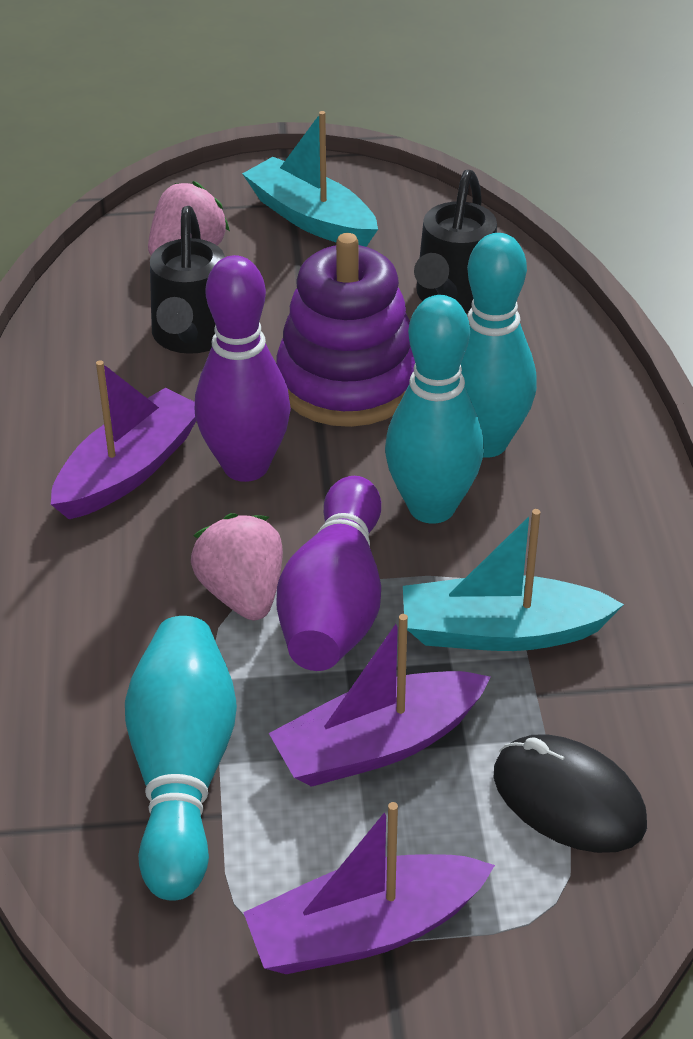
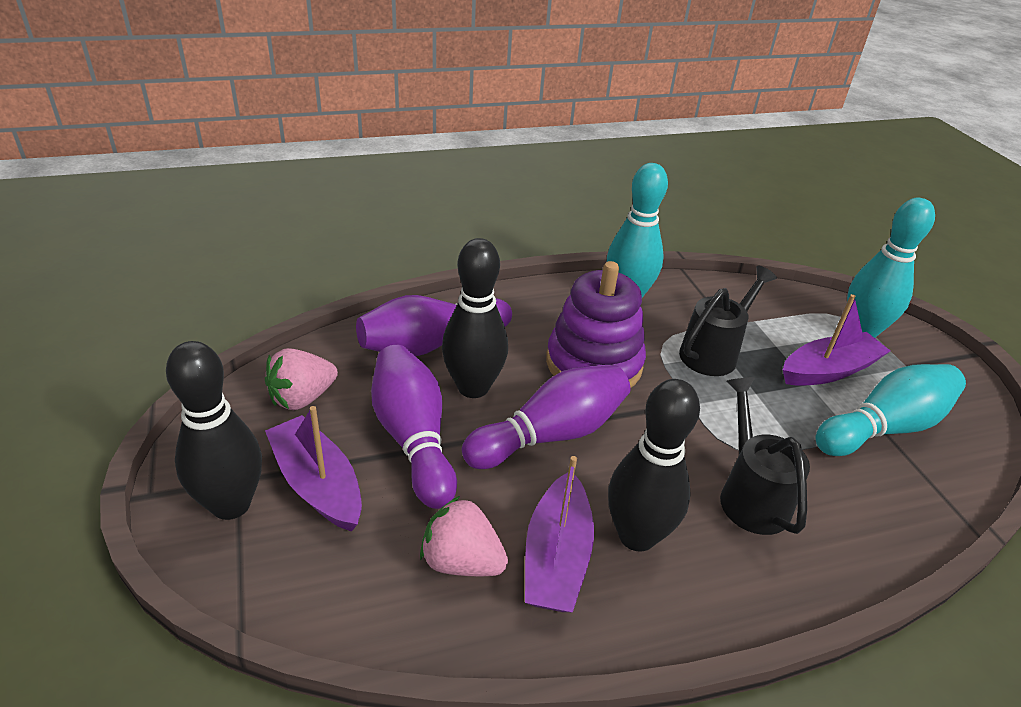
black bowling pin: none = 0 -> [166,341,262,520] [442,238,508,398] [608,379,700,552] = 3
black mouse: [494,734,647,853] = 1 -> none = 0
purple bowling pin: [195,255,291,482] [277,476,381,671] = 2 -> [356,295,512,356] [371,345,457,509] [462,365,631,469] = 3
turquoise boat: [242,111,378,247] [403,509,624,651] = 2 -> none = 0

